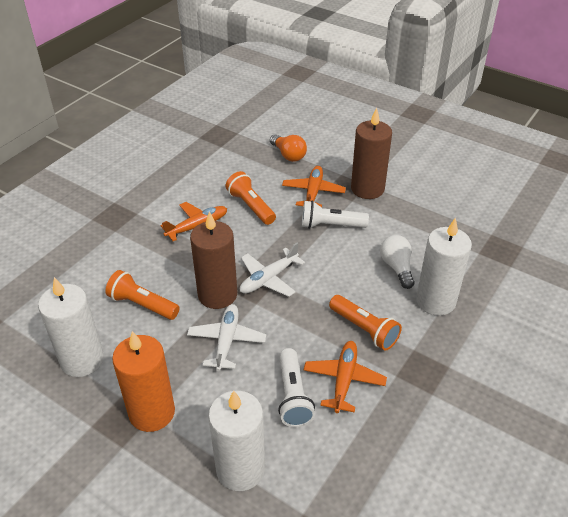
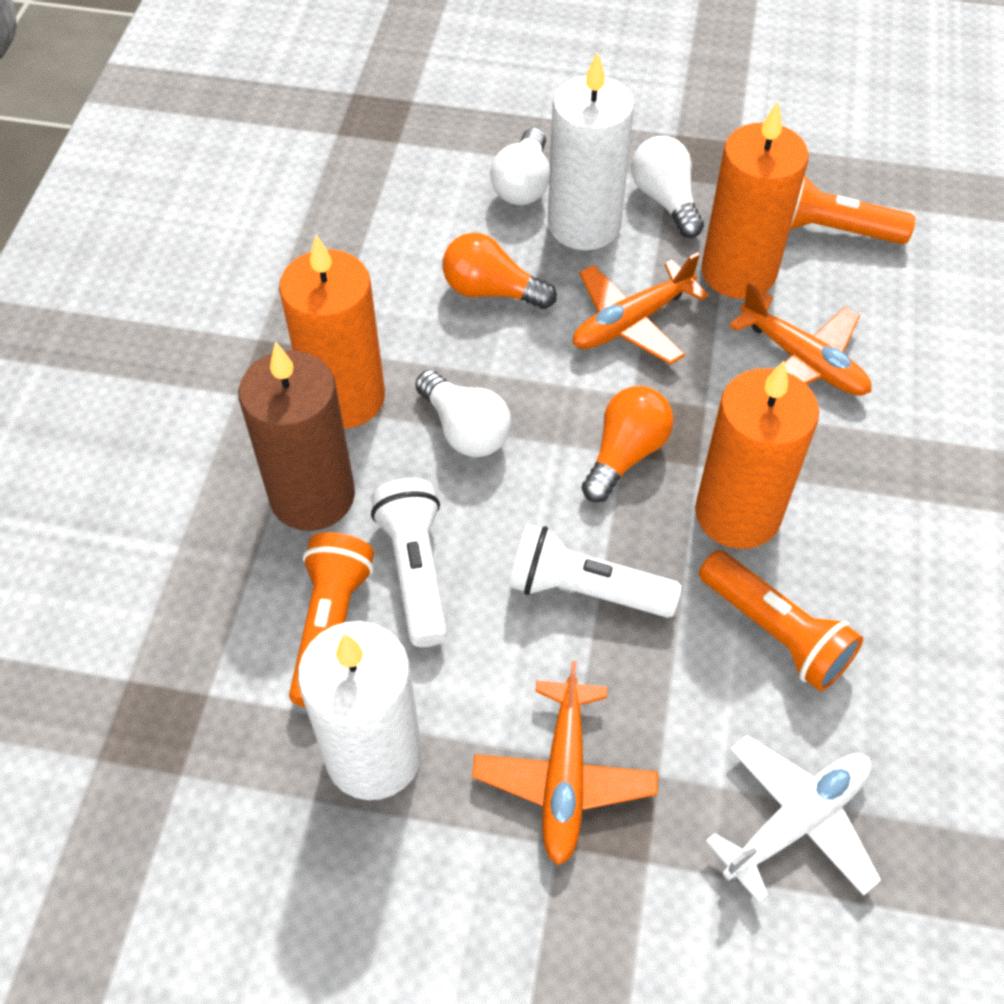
brown candle: [190,211,237,309] [351,108,392,199] = 2 -> [238,342,355,531] = 1
orange candle: [112,331,175,432] = 1 -> [279,235,385,429] [695,361,819,549] [701,102,809,299] = 3
orange light bulb: [270,135,307,162] = 1 -> [443,233,557,309] [582,386,674,502] = 2
white candle: [38,277,104,377] [208,390,265,491] [416,217,472,316] = 3 -> [298,621,422,800] [548,51,634,250] = 2
white light bulb: [380,235,415,289] = 1 -> [415,370,511,457] [490,128,550,205] [631,136,704,238] = 3
white plane: [187,304,266,371] [240,243,305,297] = 2 -> [706,735,881,903] = 1

